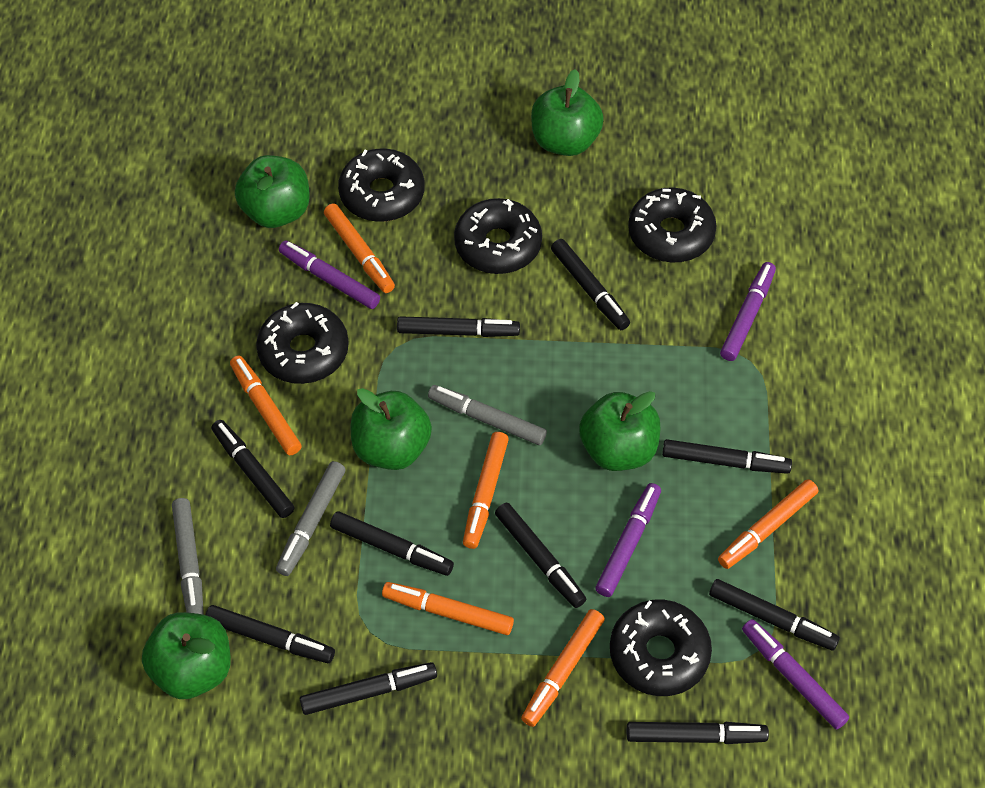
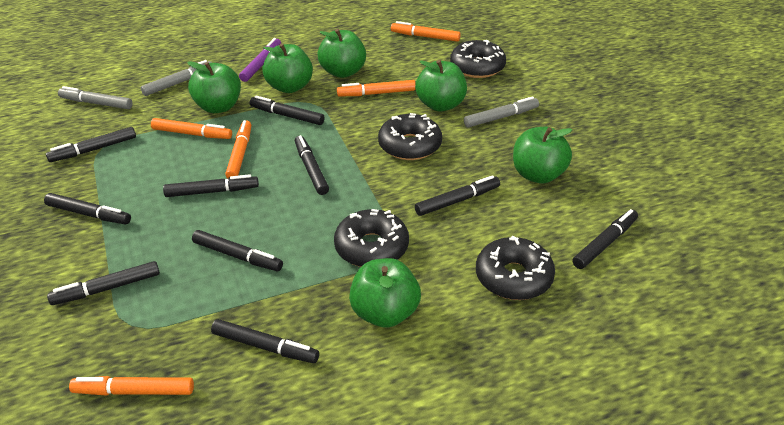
black donut: [256,302,349,384] [338,149,425,222] [454,198,542,274] [610,599,712,696] [628,187,716,263] = 5 -> [334,209,409,267] [378,113,442,160] [450,40,506,78] [476,236,555,300] = 4
green apple: [142,612,231,699] [235,155,310,228] [351,388,432,470] [531,69,604,156] [579,391,661,471] = 5 -> [187,61,241,113] [262,43,313,93] [318,29,366,78] [349,258,421,328] [415,60,467,112] [513,127,572,183] = 6
orange marker: [230,356,302,455] [324,203,395,293] [382,582,514,635] [463,432,509,549] [521,609,605,727] [718,479,818,569] = 6 -> [69,376,194,396] [151,118,232,139] [225,120,251,179] [337,80,416,96] [391,21,461,42] = 5
purple marker: [279,240,380,309] [595,483,661,597] [720,262,776,361] [742,619,849,729] = 4 -> [239,38,281,82] = 1

